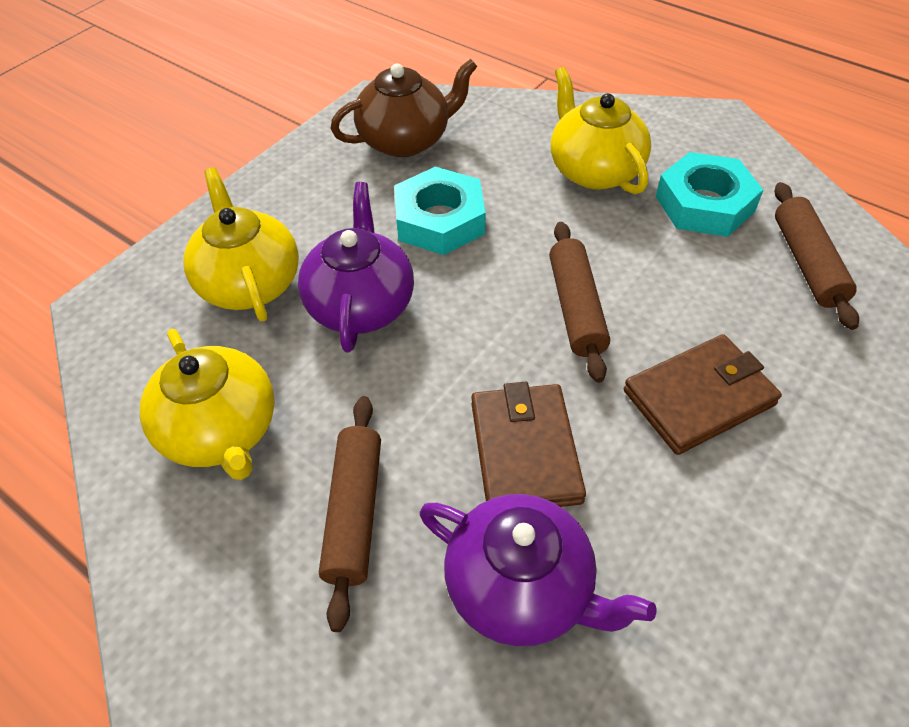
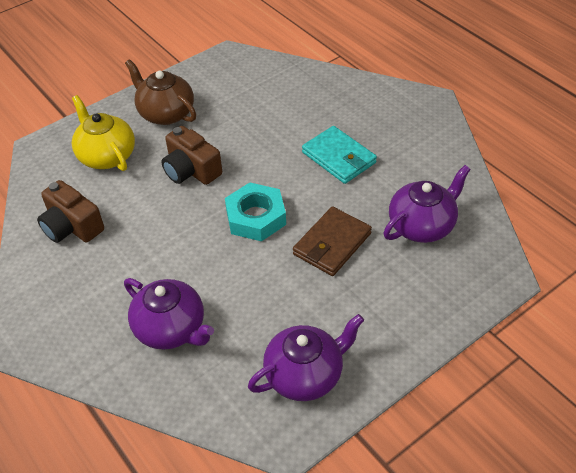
brown camera: none = 0 -> [37,180,104,243] [161,126,222,185] = 2
brown rolling pin: [319,396,381,632] [549,222,610,383] [774,182,859,330] = 3 -> none = 0
brown wallet: [471,382,586,507] [624,334,782,455] = 2 -> [293,206,372,276] = 1
purple teapot: [298,182,414,352] [419,494,657,646] = 2 -> [124,278,214,350] [248,314,364,401] [384,165,471,243] = 3
turquoise nut: [394,167,485,255] [656,152,763,237] = 2 -> [225,182,286,241] = 1
turquoise wallet: none = 0 -> [302,126,377,184] = 1
yellow teapot: [140,329,275,480] [183,167,299,321] [551,67,651,194] = 3 -> [72,95,135,171] = 1

